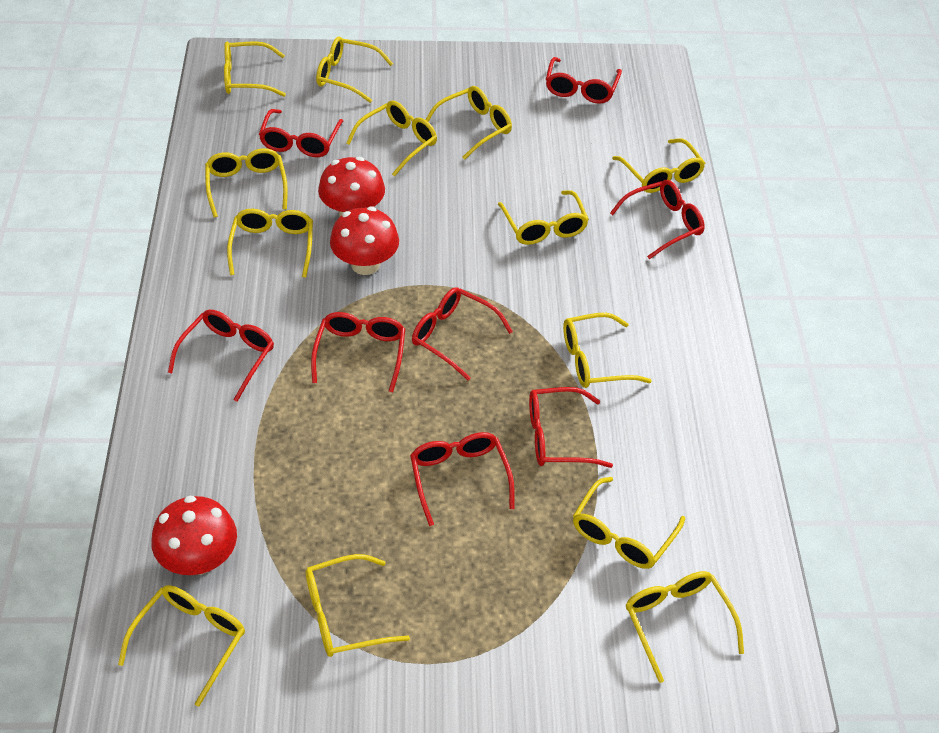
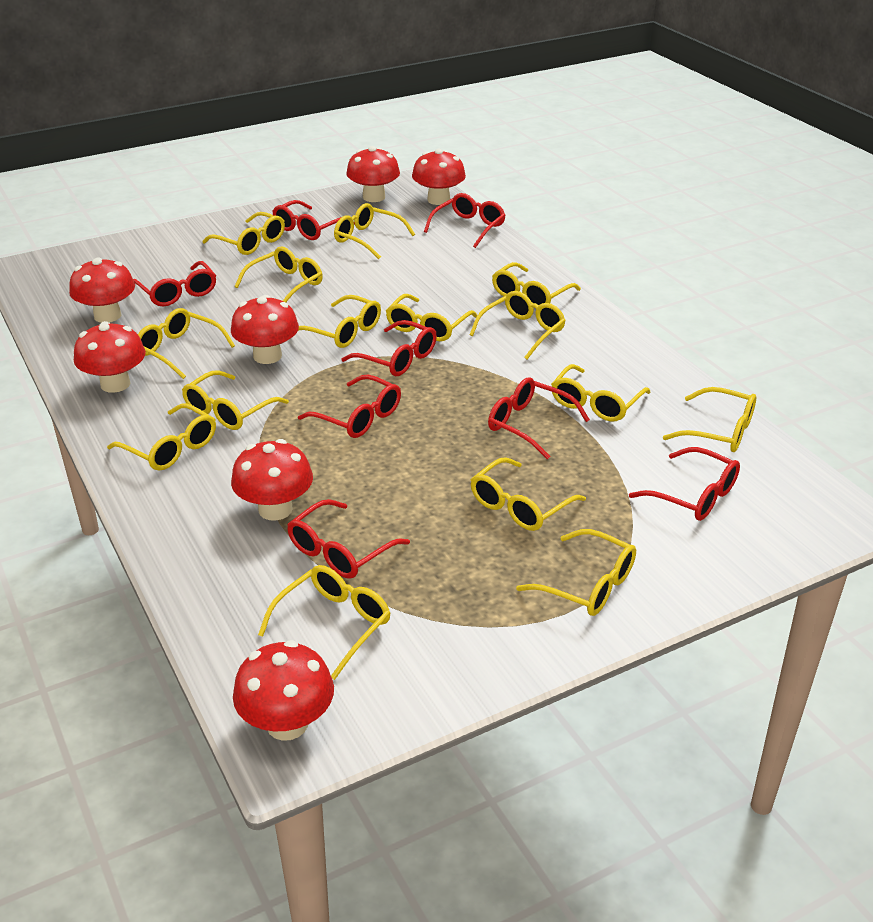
red mushroom: [151,496,237,575] [318,157,385,216] [330,207,399,275] = 3 -> [69,257,135,323] [74,321,146,393] [231,295,299,364] [231,439,313,521] [233,640,334,741] [346,146,400,202] [412,149,466,205] = 7
yellow glasses: [118,585,245,707] [205,148,288,218] [224,41,286,97] [227,209,313,278] [305,554,410,657] [316,37,393,103] [346,100,437,177] [425,86,512,160] [498,190,589,245] [563,313,652,388] [573,477,685,569] [612,138,705,193] [626,571,744,683] = 13 -> [107,403,216,470] [138,308,235,379] [182,370,289,430] [202,212,285,255] [235,246,323,302] [258,565,390,680] [298,295,381,348] [334,203,415,259] [386,294,477,341] [470,291,566,359] [470,457,586,531] [492,262,581,308] [516,529,636,616] [551,364,650,422] [663,387,756,452] = 15

